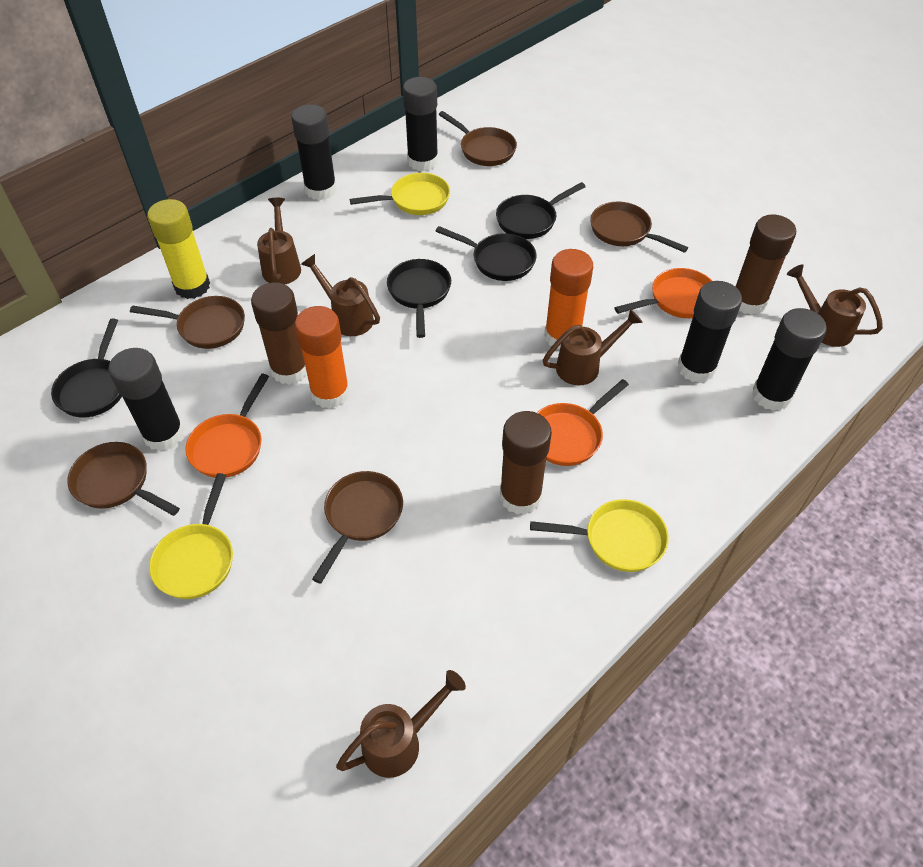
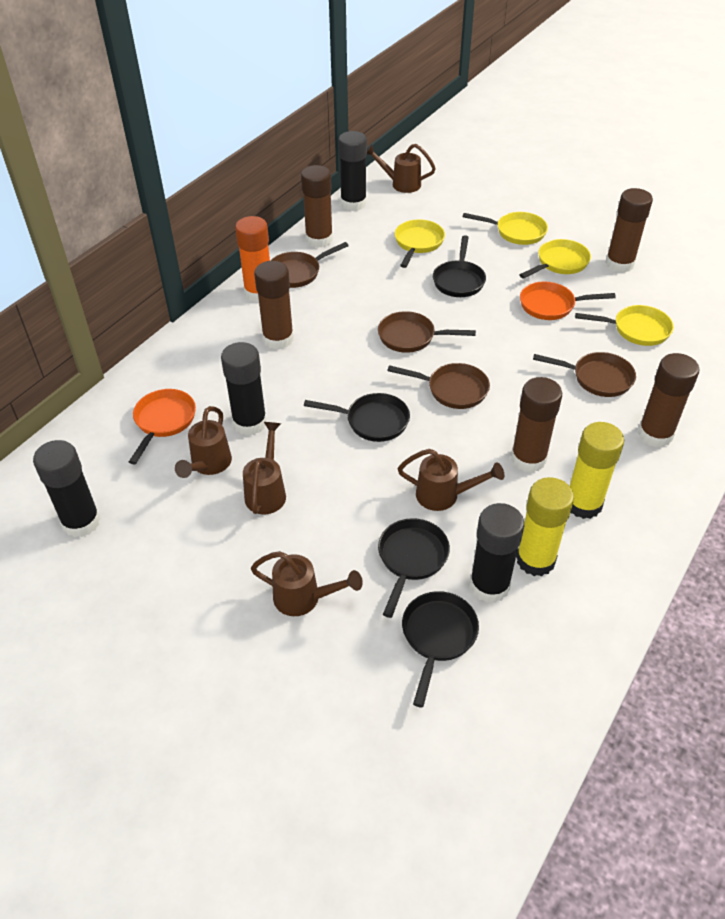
black glue stick: [108,348,184,451] [291,104,337,200] [403,77,438,171] [677,281,742,383] [752,308,827,411] = 5 -> [33,440,101,537] [221,342,267,435] [338,131,367,211] [470,503,524,603] = 4
brown glue stick: [251,282,307,385] [500,411,552,515] [735,215,796,315] = 3 -> [254,261,294,349] [301,165,333,248] [511,377,562,472] [605,188,653,273] [638,353,699,447] = 5
brown pan: [67,442,180,516] [130,296,245,349] [312,471,403,584] [439,111,517,166] [590,201,688,253] = 5 -> [270,242,349,288] [378,311,476,353] [387,363,490,409] [533,352,636,397] = 4
orange glue stick: [295,306,350,409] [544,249,593,349] = 2 -> [235,216,270,302] = 1
orange pan: [185,374,269,478] [537,379,629,466] [615,268,712,318] = 3 -> [129,389,196,464] [520,282,616,320] = 2
yellow glue stick: [147,199,210,299] = 1 -> [516,477,574,576] [570,422,624,519] = 2
yellow pan: [149,473,233,599] [350,173,450,215] [530,499,669,572] = 3 -> [395,219,445,268] [463,212,548,245] [520,239,591,279] [575,305,674,346] = 4

